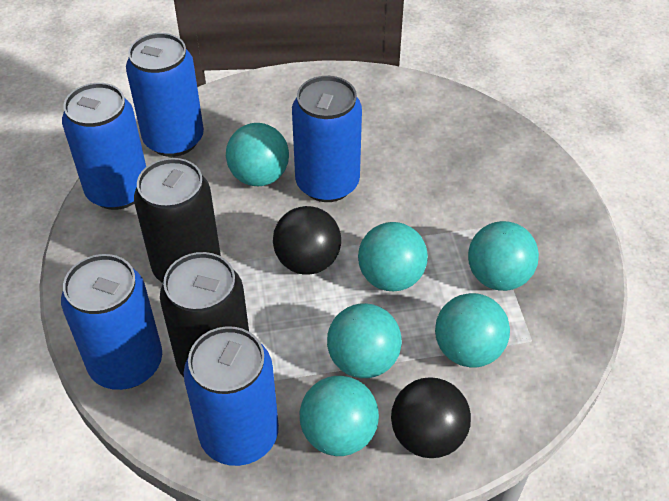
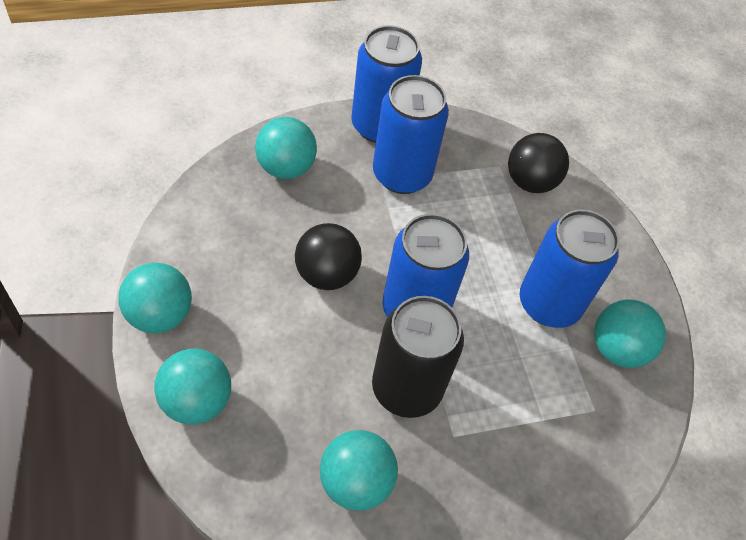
black can: [134,158,221,283] [160,252,249,377] = 2 -> [372,296,464,418] = 1
blue can: [61,254,162,390] [62,83,146,210] [126,33,204,157] [184,326,279,466] [292,76,362,202] = 5 -> [351,25,422,143] [373,75,449,194] [382,214,469,317] [520,210,619,328] = 4
turquoise ball: [226,123,289,186] [300,376,379,456] [327,303,402,378] [358,222,428,291] [435,293,510,367] [468,221,539,291] = 6 -> [118,263,192,334] [154,348,231,425] [255,117,317,179] [320,430,398,511] [594,299,666,368] = 5

